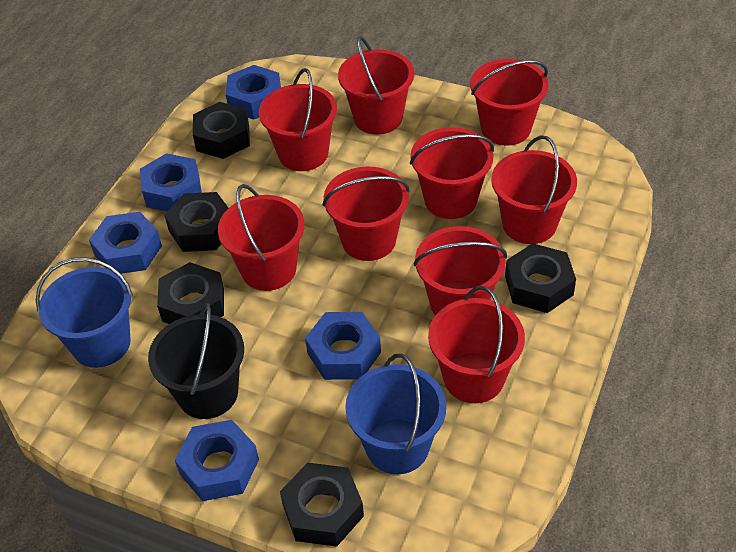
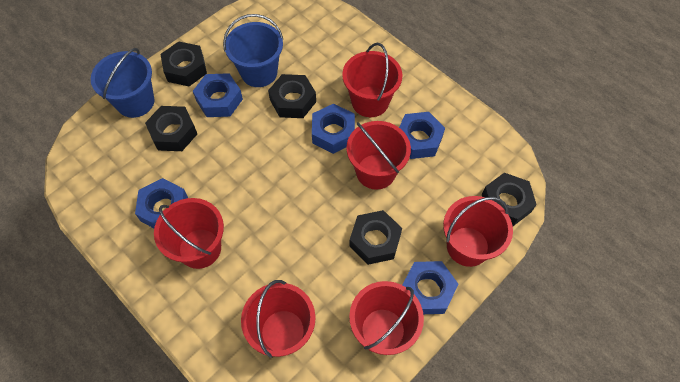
black bucket: [148,303,244,419] = 1 -> none = 0
red bucket: [218,184,305,291] [259,68,337,171] [323,167,410,261] [338,36,414,135] [410,127,494,219] [414,226,507,315] [428,286,525,403] [470,59,549,146] [491,135,577,244] = 9 -> [154,198,224,269] [241,280,316,358] [342,43,402,117] [346,121,411,190] [349,281,424,355] [443,196,513,267] = 6

